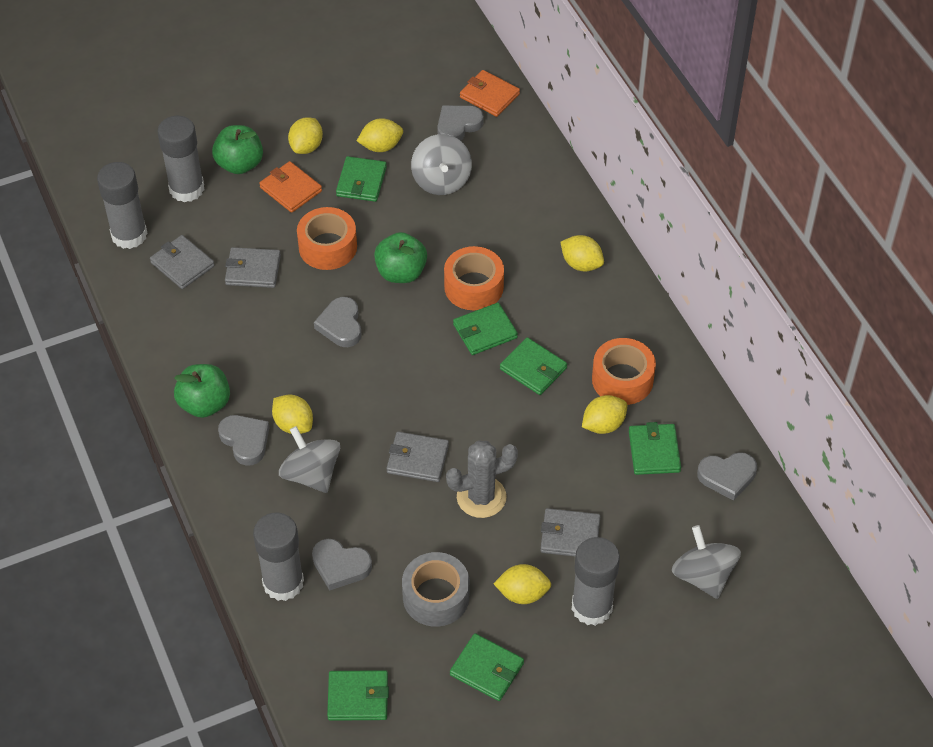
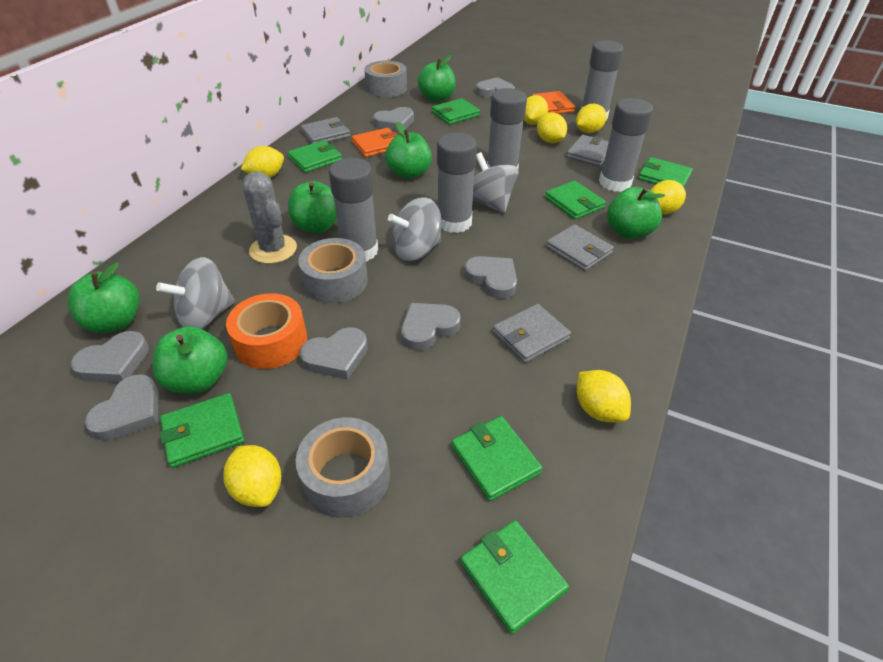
green apple: [174,364,230,418] [212,125,263,174] [374,232,427,283] = 3 -> [67,263,139,333] [153,326,227,393] [288,181,337,233] [385,122,432,179] [418,55,456,102] [607,187,665,239] = 6
green wallet: [327,670,389,721] [336,156,387,202] [450,633,524,701] [453,303,518,355] [500,337,567,395] [629,422,681,475] = 6 -> [160,393,244,468] [287,140,342,173] [432,98,480,125] [451,416,542,501] [460,520,569,634] [545,181,606,220] [638,157,693,187] = 7
grey glue stick: [97,162,148,249] [157,116,204,202] [253,513,304,601] [572,537,620,626] = 4 -> [329,158,378,262] [437,132,477,233] [487,88,527,168] [581,40,624,121] [599,98,653,192] = 5
grey heart: [218,415,269,466] [312,539,372,591] [314,297,361,347] [438,106,484,141] [697,452,757,501] = 5 -> [71,331,149,383] [85,374,159,441] [300,327,368,380] [373,107,414,131] [401,303,461,351] [464,256,517,299] [476,77,515,97] = 7
grey tape: [402,552,469,627] = 1 -> [296,417,390,518] [298,238,368,303] [364,61,407,97] = 3
orange tape: [297,207,357,270] [444,246,504,310] [592,338,656,405] = 3 -> [226,293,307,369] = 1
yellow lemon: [272,395,313,434] [288,117,323,154] [357,118,403,152] [494,564,551,604] [560,235,604,271] [582,395,627,434] = 6 -> [223,445,281,507] [241,146,284,177] [524,95,548,125] [537,112,567,143] [576,104,607,133] [577,370,631,422] [650,180,686,215] = 7

